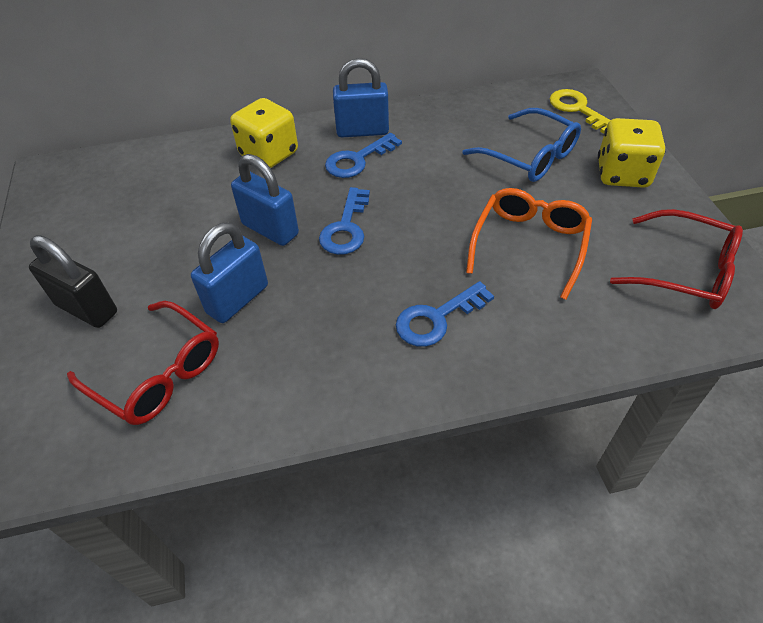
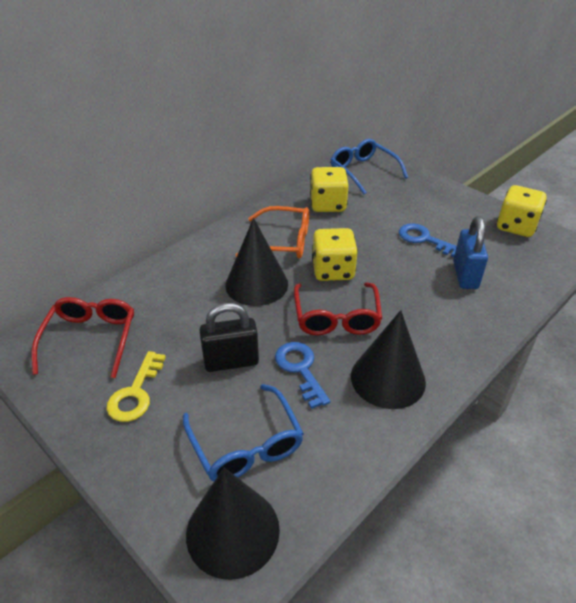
black cone: none = 0 -> [186,468,280,580] [225,218,288,306] [351,310,426,409] = 3
blue glasses: [463,108,581,182] = 1 -> [183,384,304,481] [331,139,408,195] = 2
blue key: [319,187,370,255] [325,133,402,178] [396,281,494,347] = 3 -> [275,342,330,409] [399,223,457,257] = 2
blue padlock: [191,222,268,323] [231,154,299,246] [333,58,389,137] = 3 -> [453,216,488,289] = 1
yellow dice: [230,98,298,168] [598,118,666,188] = 2 -> [310,167,349,212] [312,228,358,281] [497,185,547,237] = 3

